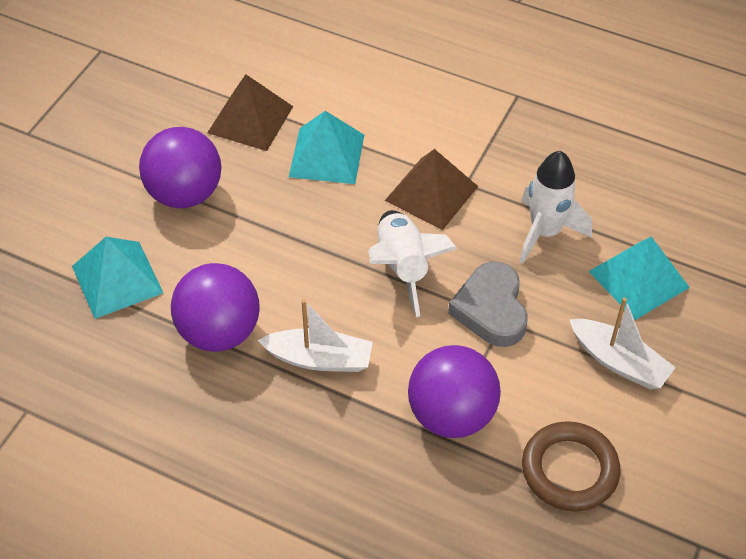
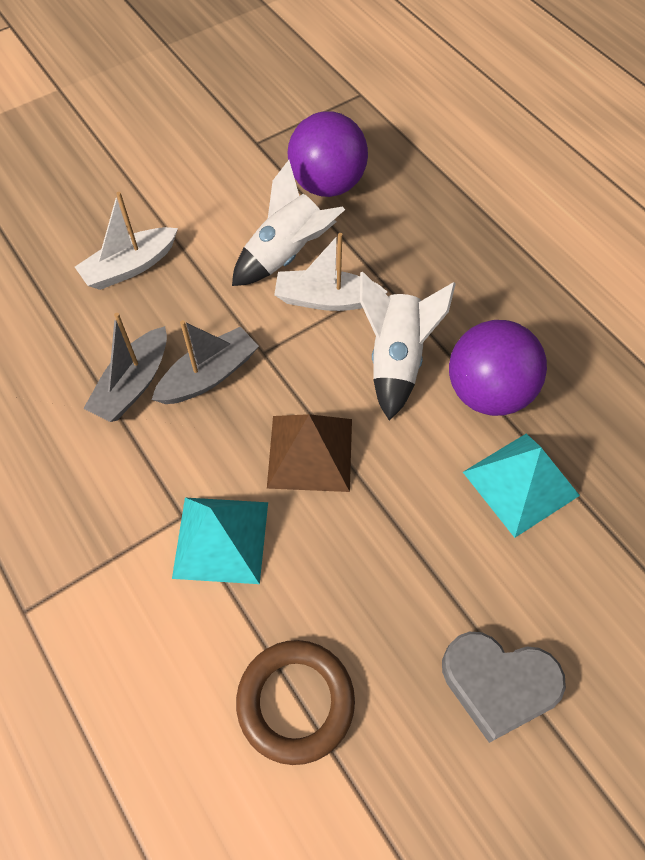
brown pyramid: [207,74,293,151] [385,149,478,230] = 2 -> [267,414,352,492] = 1
grey boat: none = 0 -> [83,313,167,422] [152,320,259,404] = 2
purple ball: [139,127,222,208] [171,263,260,352] [408,345,501,438] = 3 -> [288,111,368,197] [449,320,547,416] = 2
turquoise pyramid: [72,237,163,319] [289,111,364,184] [589,236,690,320] = 3 -> [172,498,268,584] [463,433,580,538] = 2

